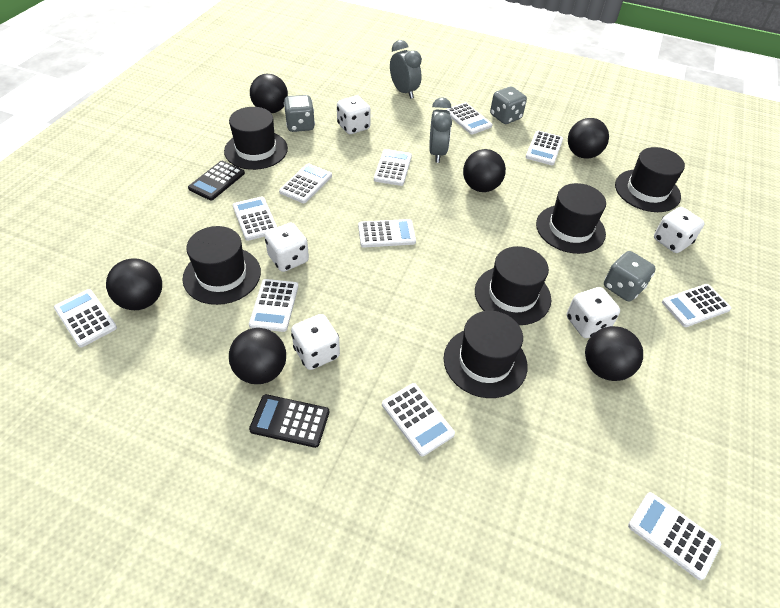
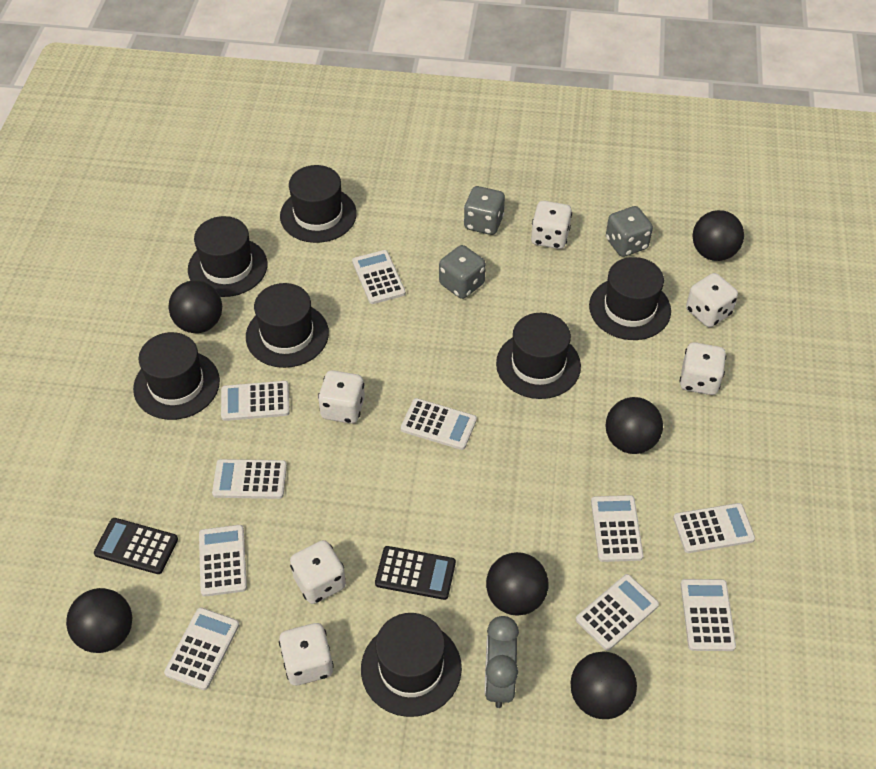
black hat: [183,226,261,305] [224,107,288,170] [444,311,528,398] [475,246,551,325] [536,183,606,254] [615,147,685,212] = 6 -> [133,332,220,420] [188,216,267,297] [246,283,329,368] [280,165,357,243] [361,613,462,717] [496,313,581,399] [589,257,671,340] = 7
grey clock: [390,40,422,99] [429,97,452,163] = 2 -> [485,616,519,708] = 1
white calculator: [54,289,117,347] [233,197,277,241] [249,279,298,332] [279,163,332,203] [358,219,416,247] [374,149,412,186] [382,383,455,457] [446,103,493,135] [526,131,563,165] [628,492,721,580] [662,284,731,327] = 11 -> [164,607,239,690] [199,525,247,597] [212,459,287,499] [221,381,290,421] [352,250,406,304] [401,398,477,450] [576,574,659,651] [591,495,643,562] [673,503,755,553] [680,579,736,651] = 10
white dice: [265,223,309,272] [291,314,340,370] [337,95,371,134] [567,287,620,338] [654,207,705,253] = 5 -> [279,623,334,686] [290,540,346,604] [318,370,365,424] [531,201,572,249] [680,342,726,395] [686,273,738,327] = 6

